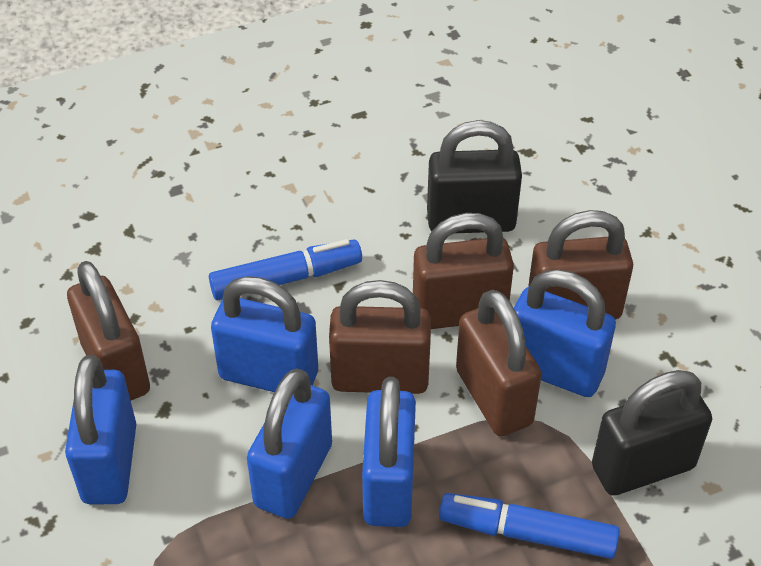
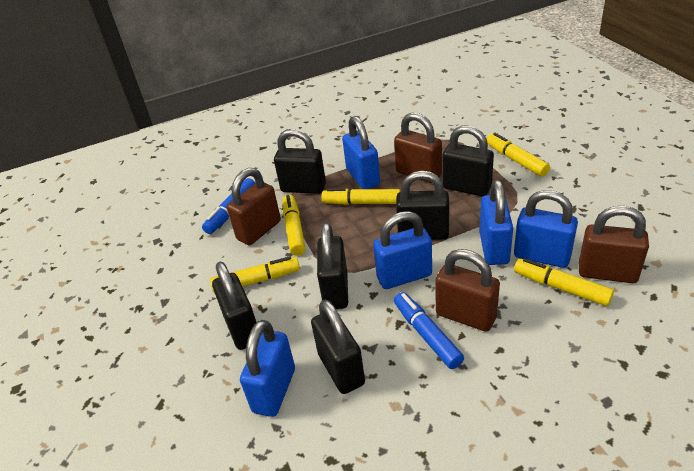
black padlock: [427,120,522,233] [592,370,712,496] = 2 -> [212,262,257,350] [274,129,326,194] [311,299,365,394] [317,223,348,309] [396,171,449,240] [443,126,494,197] = 6
brown padlock: [67,261,150,400] [329,280,431,394] [413,213,514,329] [456,290,542,436] [528,210,633,320] = 5 -> [227,168,281,245] [394,113,442,183] [435,249,500,332] [579,206,649,283] = 4
yellow marker: none = 0 -> [210,256,300,293] [283,195,306,256] [321,188,401,205] [487,133,550,177] [514,258,614,306] = 5

